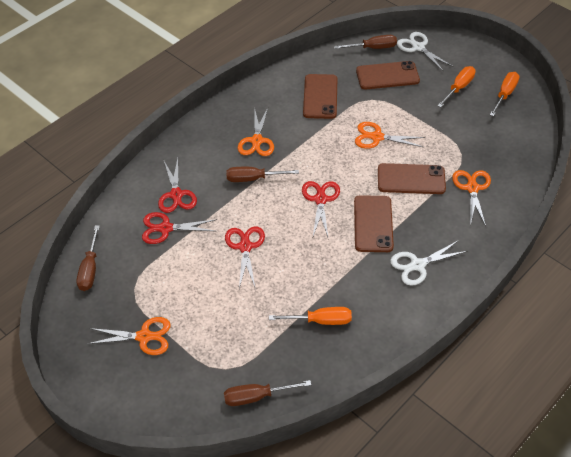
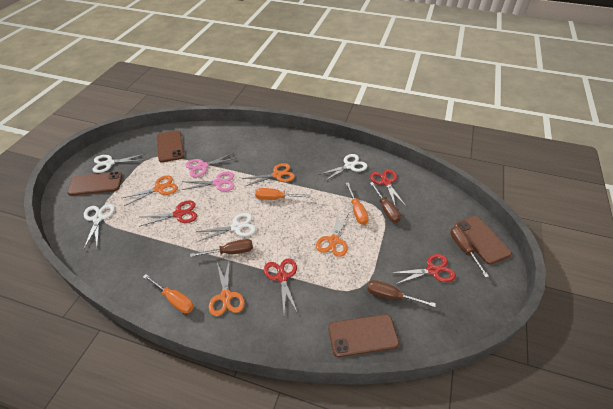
pink scissors: none = 0 -> [182,172,235,192] [185,153,237,177] = 2
white scissors: [390,240,468,286] [397,32,453,72] = 2 -> [84,204,115,249] [92,154,145,173] [196,213,256,241] [318,154,367,181] = 4

